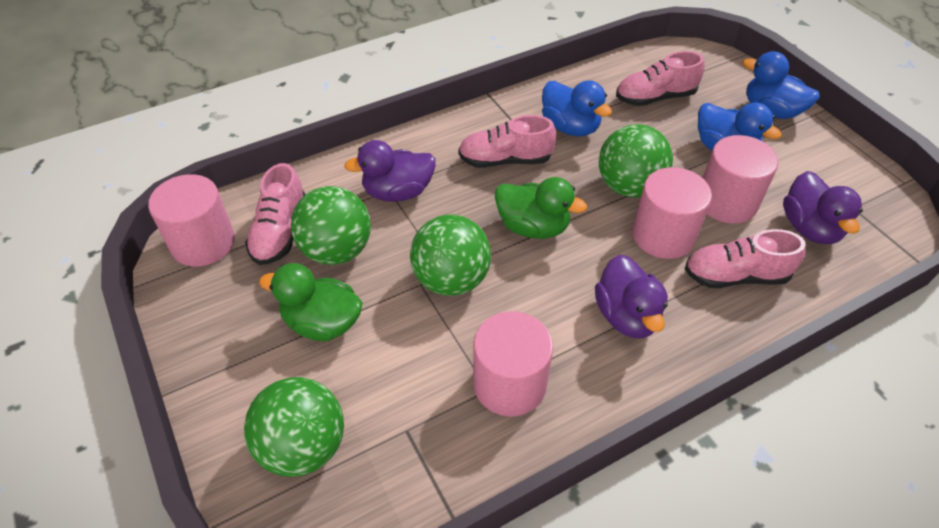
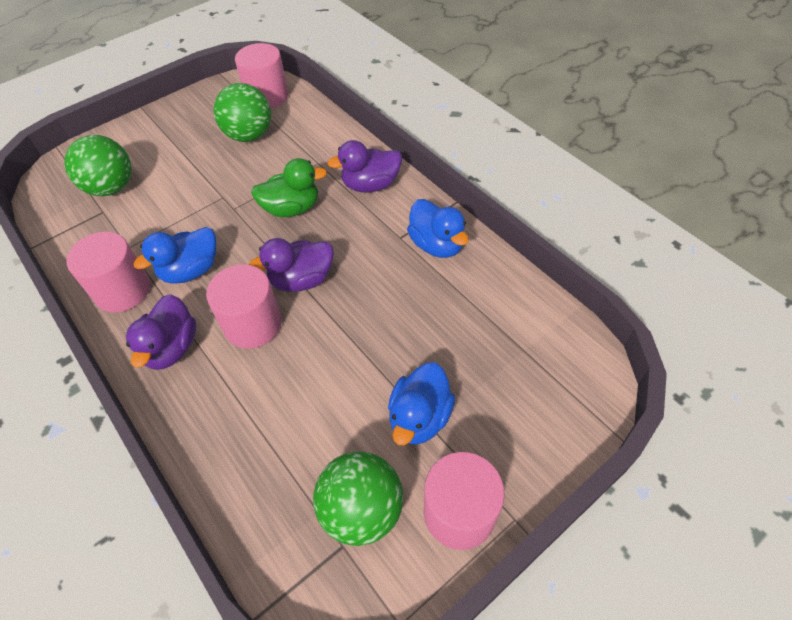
green ball: [244,377,344,477] [291,186,371,265] [410,215,491,296] [599,124,673,198] = 4 -> [64,135,132,196] [214,83,271,142] [313,452,403,546] = 3
green duck: [259,263,363,341] [495,177,587,239] = 2 -> [251,158,327,217] = 1
pink shoe: [245,163,306,265] [458,115,556,168] [616,51,705,106] [685,229,806,288] = 4 -> none = 0

